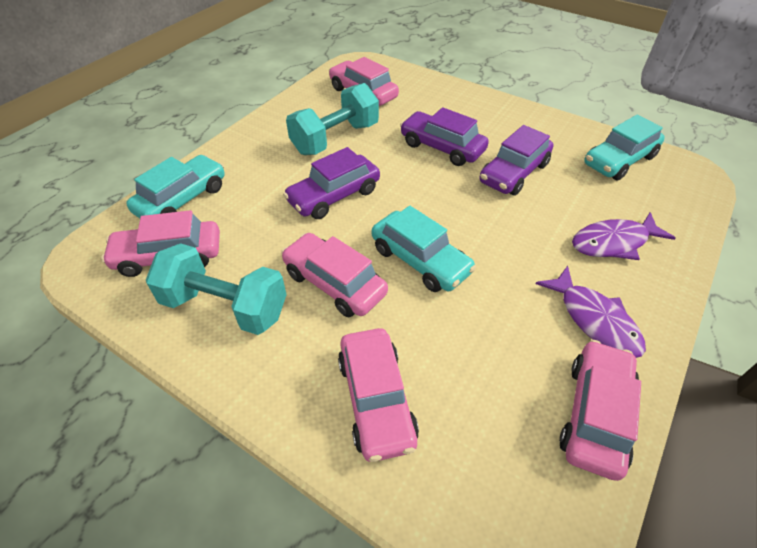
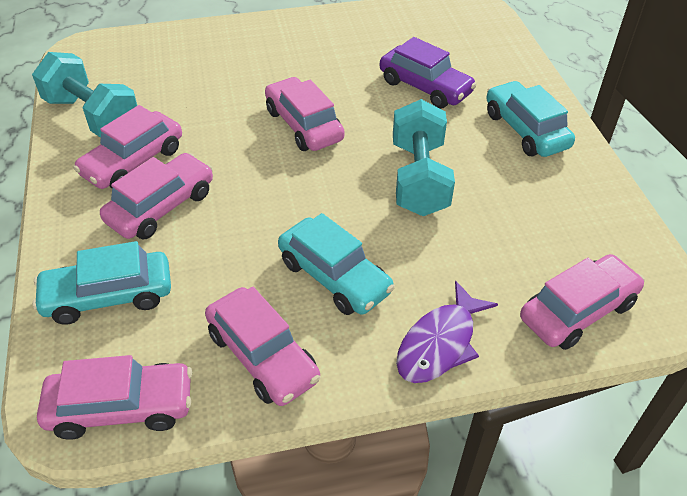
pink car: [101,210,220,277] [281,233,388,317] [329,57,399,106] [338,328,419,462] [559,340,641,481] = 5 -> [37,355,192,440] [73,105,182,189] [100,153,213,239] [205,287,321,406] [265,77,345,151] [520,254,645,350] = 6
purple car: [283,147,380,219] [400,107,489,166] [479,125,553,195] = 3 -> [380,37,477,109] = 1
purple fish: [536,266,646,358] [572,212,675,260] = 2 -> [396,281,498,383] = 1

